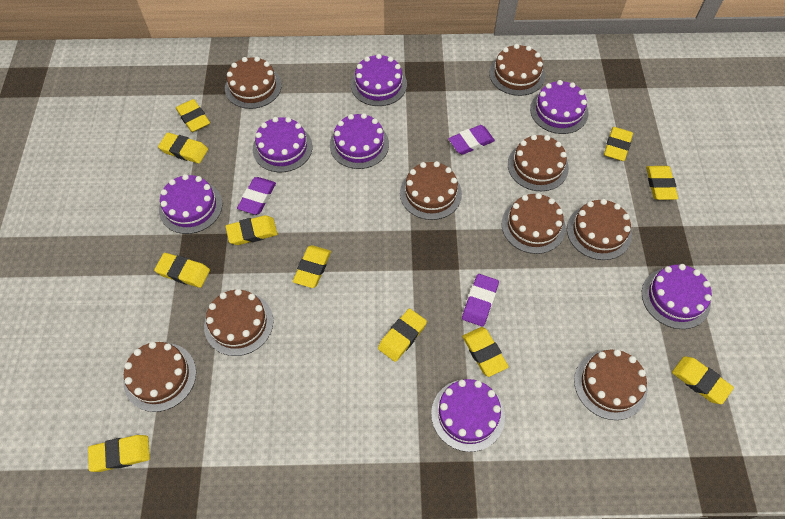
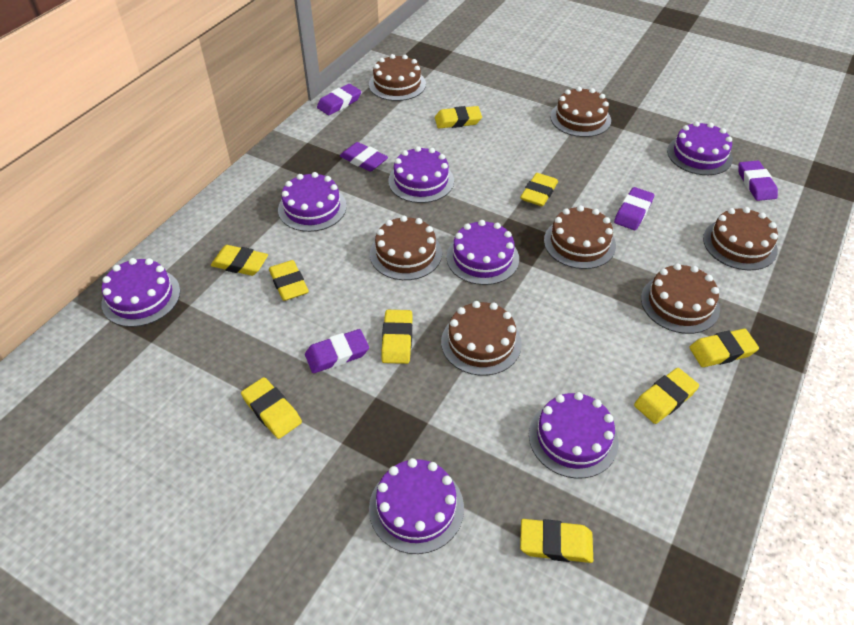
brown cake: [124,342,196,412] [204,289,273,356] [225,57,282,109] [400,161,462,220] [489,44,545,96] [502,193,566,254] [508,135,569,191] [567,199,632,260] [574,349,647,420] = 9 -> [369,54,426,101] [370,216,442,280] [441,301,522,376] [544,205,616,269] [550,87,611,137] [641,263,720,334] [703,207,778,270] = 7
purple eraser: [237,177,276,215] [448,125,495,155] [462,274,499,327] = 3 -> [305,329,369,373] [317,84,361,115] [340,142,388,172] [614,187,654,230] [739,161,778,201] = 5
yellow eraser: [88,435,150,472] [154,253,210,288] [158,133,208,164] [176,99,210,132] [225,215,278,245] [293,245,331,288] [378,309,427,362] [462,327,509,377] [604,127,633,161] [646,166,678,200] [672,356,734,404] = 11 -> [211,245,268,276] [241,377,302,439] [269,260,309,301] [381,310,412,364] [435,106,482,128] [520,173,558,206] [520,519,593,563] [634,368,699,424] [689,329,759,367] = 9

